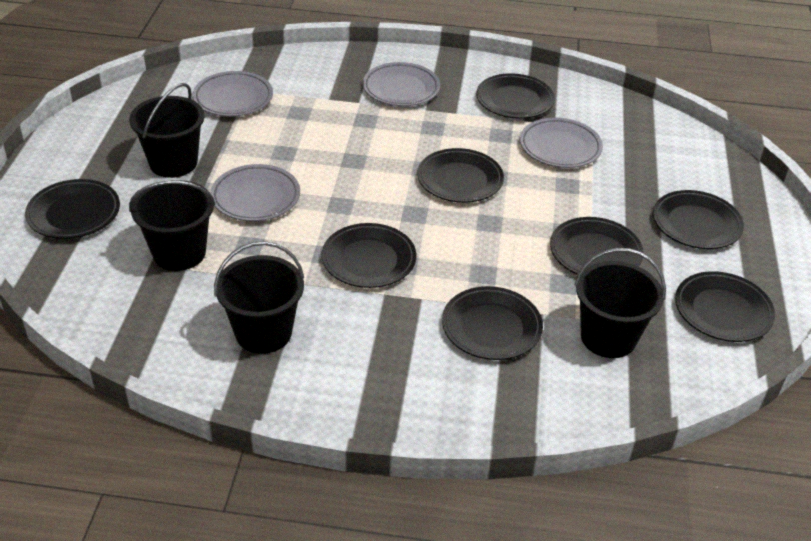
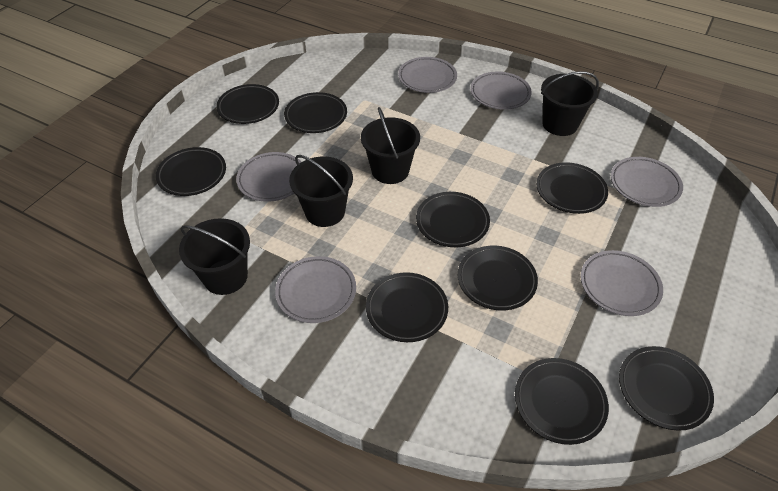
black plate: [25,179,120,239] [322,223,416,288] [418,148,504,203] [442,286,543,360] [476,73,555,119] [550,217,644,275] [653,190,744,249] [675,271,775,342] = 8 -> [156,147,226,196] [216,84,279,124] [284,92,347,133] [366,272,448,342] [416,192,490,247] [458,246,538,311] [515,358,609,445] [536,162,608,214] [619,346,714,431] = 9
grey plate: [193,71,273,117] [210,164,300,221] [363,62,440,106] [520,118,603,168] = 4 -> [236,152,301,202] [275,256,356,323] [398,57,457,93] [470,72,532,110] [580,250,663,316] [611,157,683,207] = 6

